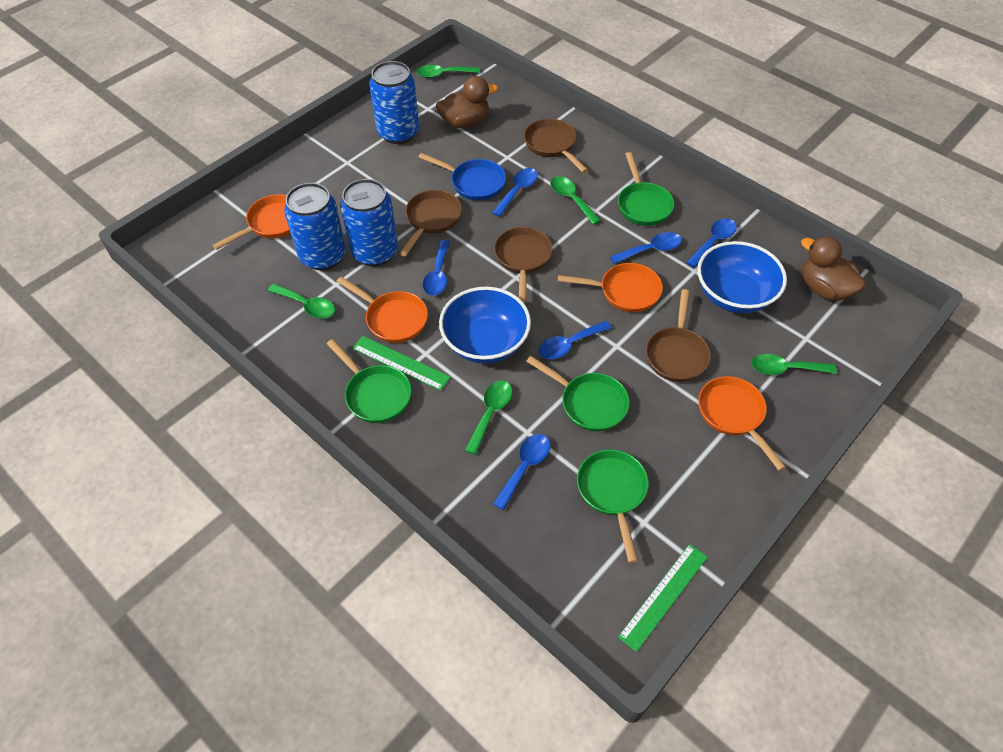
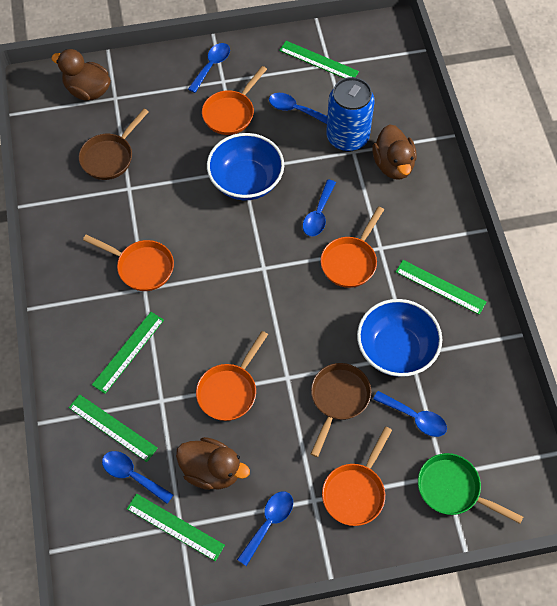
blue can: [284,183,346,270] [340,179,398,266] [369,61,419,144] = 3 -> [326,77,375,152] = 1
blue pan: [418,153,506,201] = 1 -> none = 0
brown duck: [436,76,498,128] [801,236,866,301] = 2 -> [51,49,111,101] [176,437,250,490] [372,124,416,179] = 3
brown pan: [400,190,462,256] [494,227,553,303] [524,118,588,173] [646,289,711,382] = 4 -> [79,109,149,180] [311,363,371,457] = 2
green pan: [327,339,411,423] [526,356,630,431] [577,449,649,563] [618,152,674,226] = 4 -> [418,453,523,524] = 1
green ruler: [352,336,451,391] [618,544,708,652] = 2 -> [69,394,158,462] [92,312,164,394] [127,494,225,561] [279,41,359,78] [396,260,486,315] = 5
green spoon: [268,283,335,319] [417,65,480,78] [465,380,512,455] [551,176,601,225] [751,354,837,375] = 5 -> none = 0
orange pan: [212,194,291,250] [336,277,428,343] [558,263,663,312] [698,376,786,471] = 4 -> [83,234,174,291] [196,331,268,421] [202,66,267,135] [321,206,384,288] [322,426,392,526] = 5

